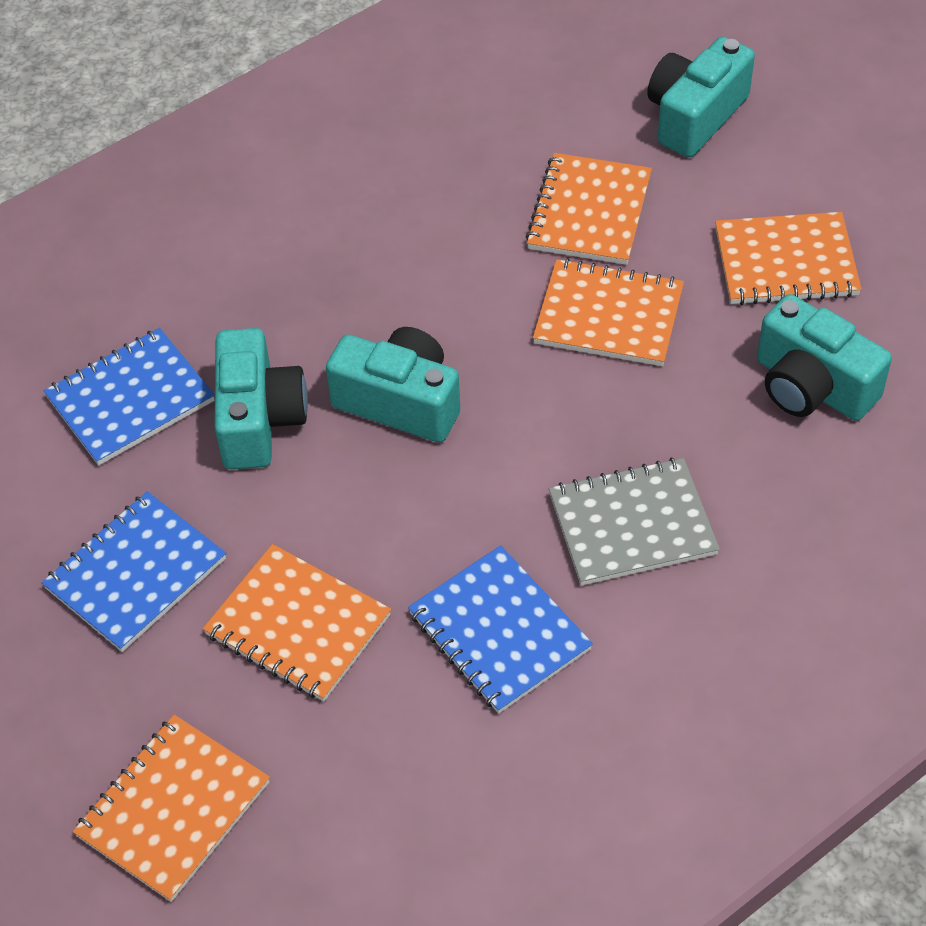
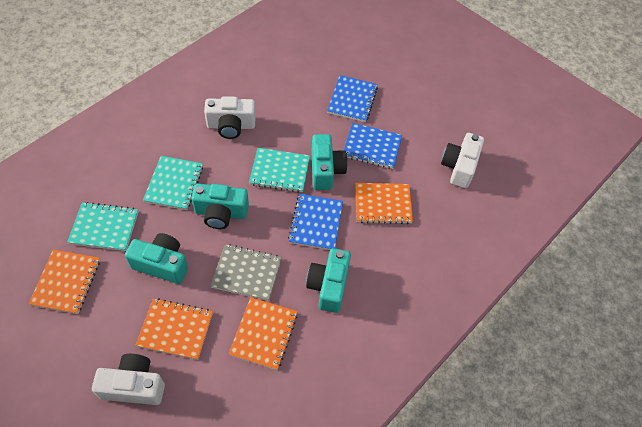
orange notebook: [73,715,270,902] [203,544,391,701] [526,153,652,265] [533,258,684,366] [715,212,862,305] = 5 -> [29,249,100,314] [136,298,213,360] [229,297,298,370] [355,183,413,224] = 4
turquoise notebook: none = 0 -> [67,202,138,251] [143,156,203,210] [249,148,310,193] = 3
white camera: none = 0 -> [92,354,165,405] [204,96,256,139] [441,133,484,188] = 3

